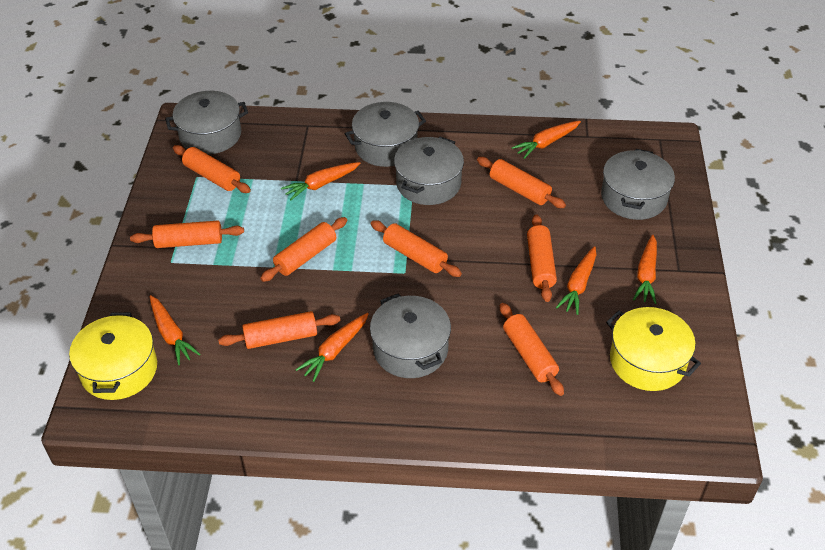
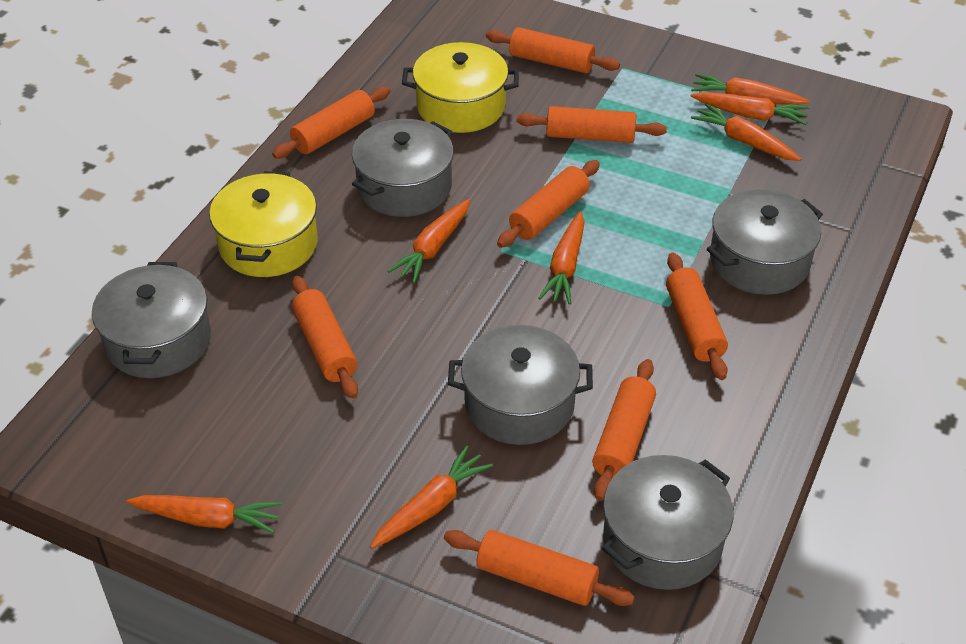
orange carrot: [150,295,201,365] [281,162,361,201] [295,313,369,382] [512,121,581,159] [556,246,596,315] [633,235,657,304] = 6 -> [126,495,282,533] [370,445,493,549] [387,199,470,283] [539,211,585,305] [690,92,810,125] [691,74,810,105] [691,103,801,161] = 7

